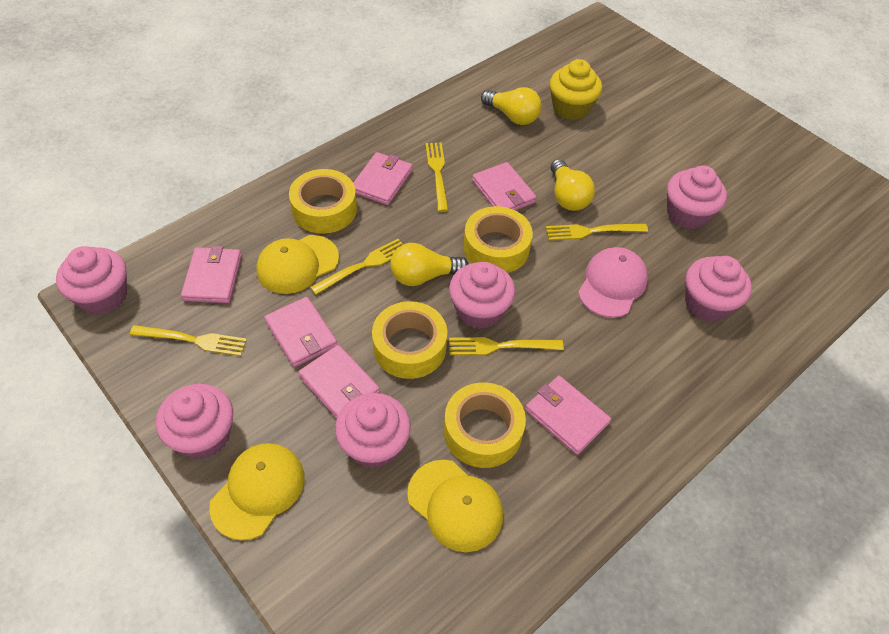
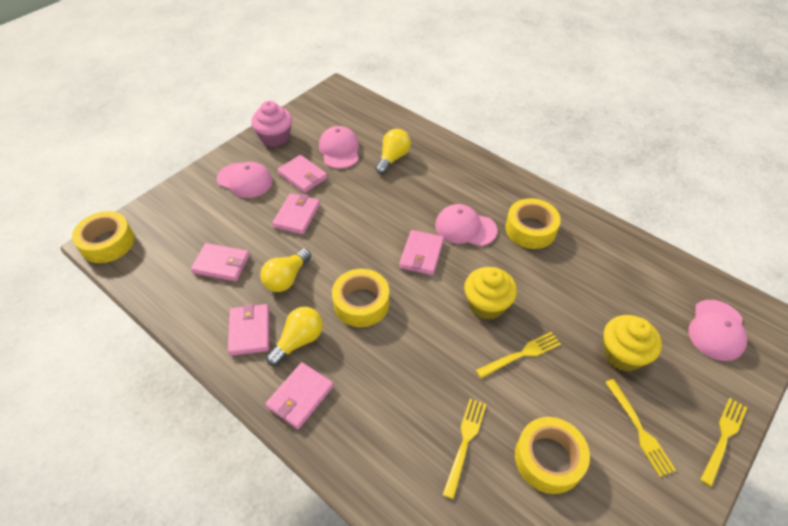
pink cap: [578,247,648,318] = 1 -> [217,162,273,198] [319,126,359,169] [435,204,497,246] [688,300,747,361] = 4
pink cupcake: [56,246,127,314] [156,384,233,459] [335,393,411,468] [449,262,515,329] [667,165,727,229] [685,256,752,322] = 6 -> [251,101,292,147] = 1
yellow cap: [209,443,305,540] [256,235,339,294] [407,460,503,552] = 3 -> none = 0
yellow cupcake: [549,59,602,120] = 1 -> [464,267,517,319] [603,315,662,371] = 2
yellow fork: [130,325,247,356] [310,239,402,295] [426,142,449,212] [449,337,564,355] [546,224,648,240] = 5 -> [443,399,486,499] [476,332,561,378] [605,379,676,477] [700,398,747,487] = 4

